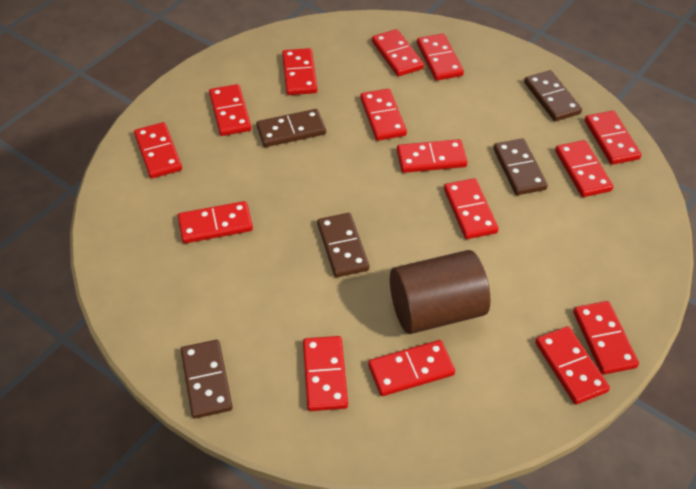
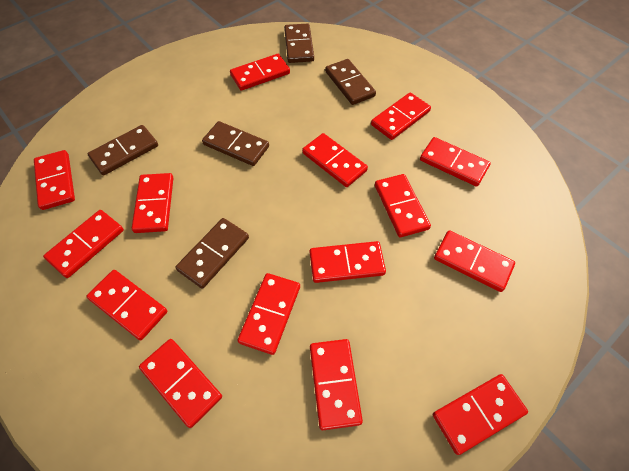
brown cylinder: [390,250,490,334] = 1 -> none = 0

